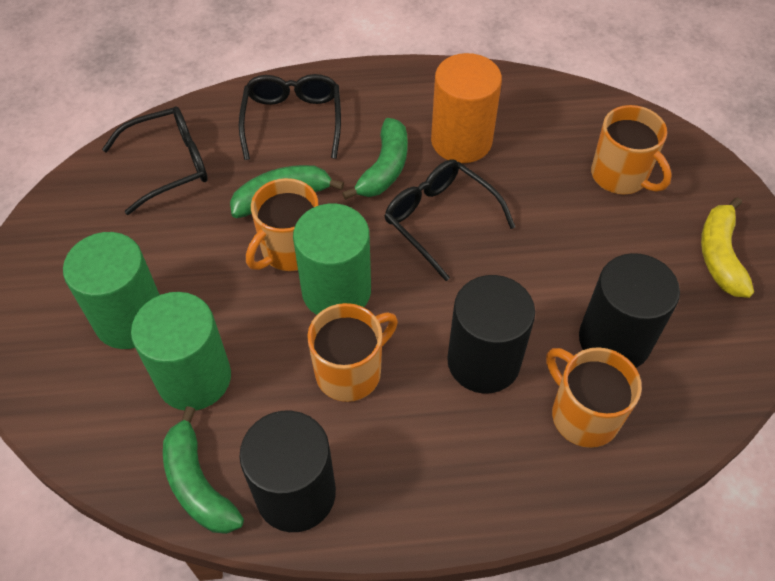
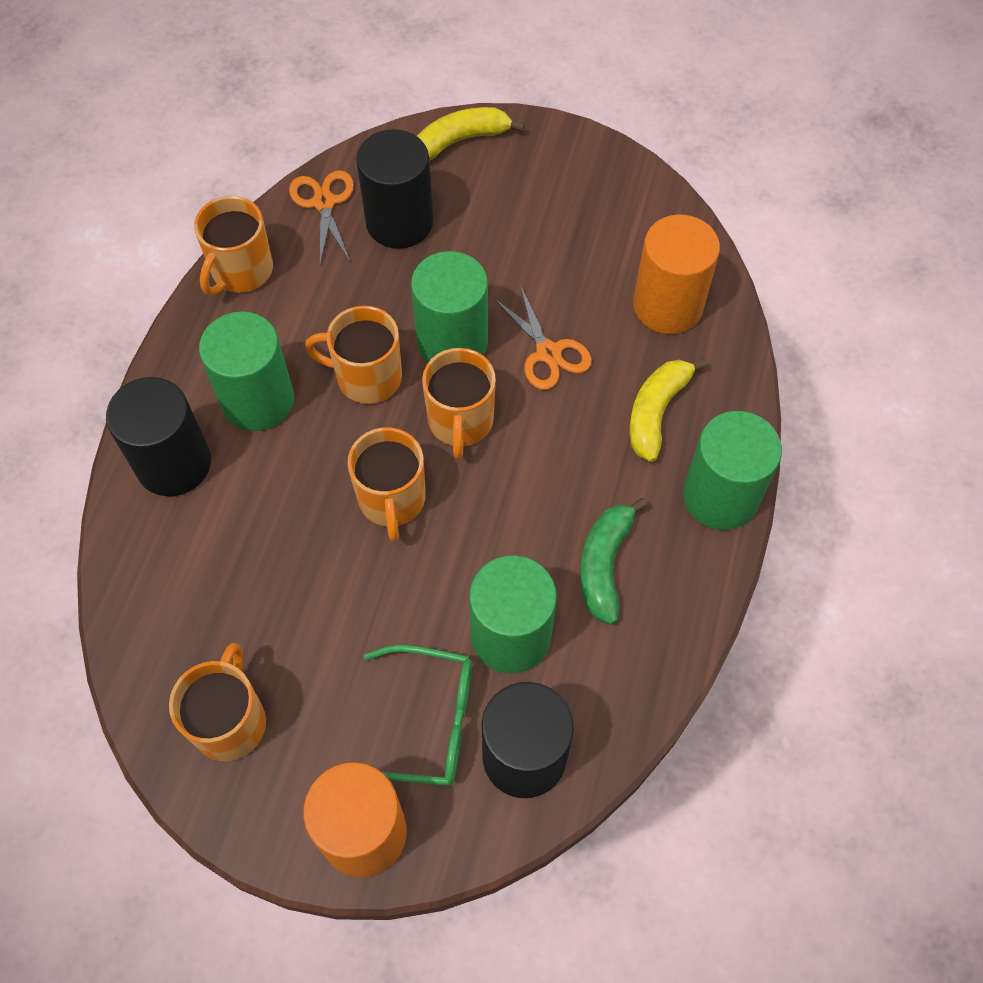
black glasses: [102,106,208,215] [239,74,341,160] [385,159,515,281] = 3 -> none = 0
green banana: [163,406,244,534] [230,165,344,218] [342,118,408,200] = 3 -> [580,498,648,625] = 1
green cylinder: [63,232,160,349] [131,292,231,411] [293,204,371,315] = 3 -> [199,311,294,431] [411,251,488,362] [469,556,557,674] [683,411,782,530] = 4
green glasses: none = 0 -> [364,645,472,785] = 1
orange cylinder: [431,53,502,163] = 1 -> [303,762,407,878] [633,214,720,334] = 2
orange mug: [246,178,319,271] [307,303,398,402] [546,347,642,448] [591,105,672,194] = 4 -> [169,643,266,761] [194,196,273,296] [305,306,402,404] [347,427,426,542] [422,348,496,459] = 5
orange scissors: none = 0 -> [289,170,354,264] [494,284,592,390] = 2
yellow banana: [701,197,754,298] = 1 -> [417,107,525,161] [629,359,708,462] = 2

